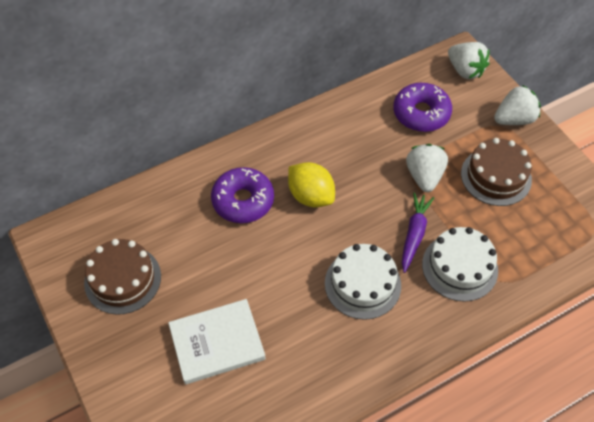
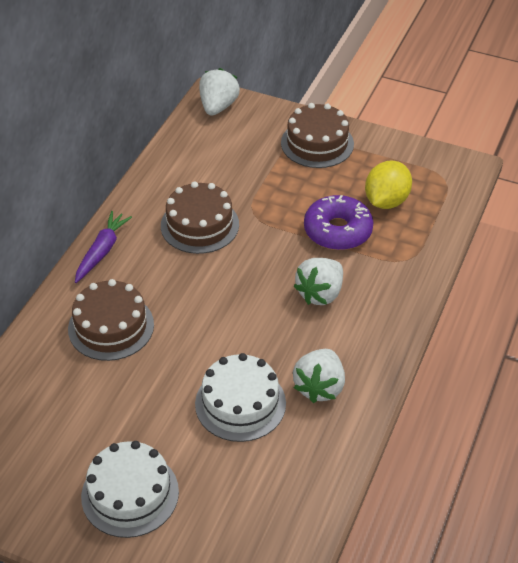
brown cake: [84,239,161,315] [461,138,532,206] = 2 -> [68,279,154,361] [161,181,239,254] [281,103,354,168] = 3
purple donut: [211,167,274,223] [393,83,452,132] = 2 -> [304,195,373,250] = 1
white book: [168,299,266,384] = 1 -> none = 0

